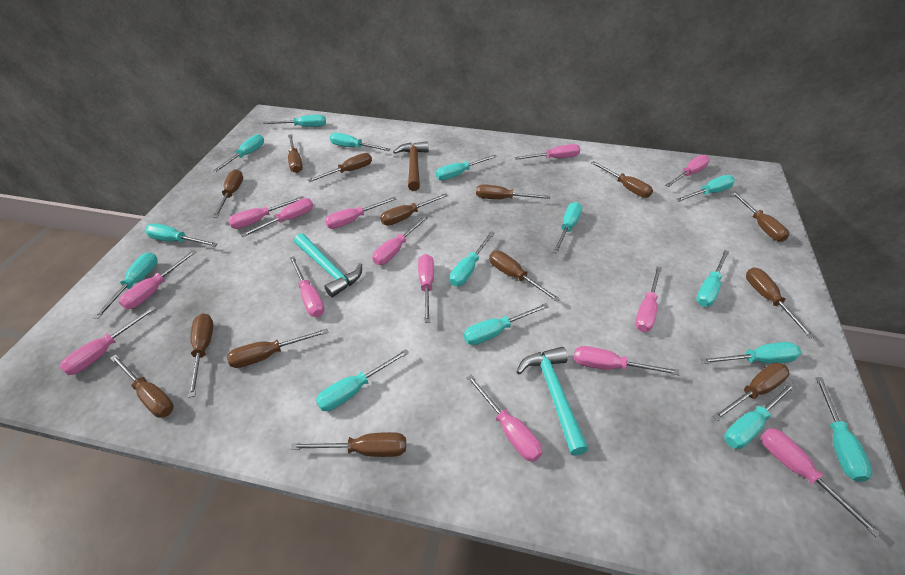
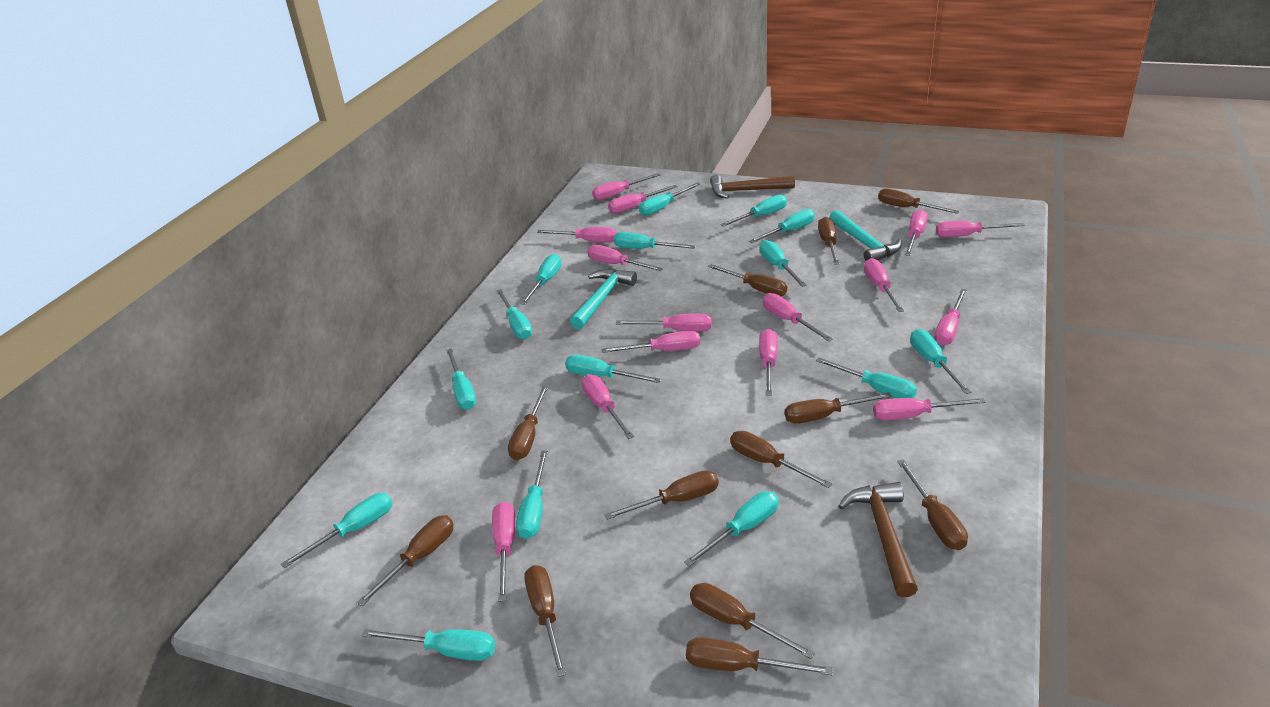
brown hammer: [393,141,429,191] = 1 -> [710,174,795,199] [838,482,918,597] = 2
brown screwdriver: [110,354,174,418] [188,313,213,398] [213,169,243,217] [227,328,329,368] [288,134,303,173] [290,432,406,457] [307,153,372,182] [380,193,448,226] [476,184,550,199] [489,251,560,302] [592,161,653,198] [713,363,790,421] [731,191,789,242] [746,267,815,338] = 14 -> [357,515,454,606] [508,386,548,460] [524,565,566,677] [604,470,719,520] [686,637,833,675] [690,583,815,659] [708,264,787,296] [730,431,832,488] [785,392,892,424] [818,217,840,265] [878,188,959,214] [897,459,968,550] = 12
pink screwdriver: [60,306,156,375] [119,250,196,309] [228,196,304,229] [241,198,313,237] [289,256,324,317] [325,197,396,229] [372,216,428,265] [418,254,434,323] [466,375,542,462] [515,144,580,160] [574,346,680,375] [635,266,662,332] [665,155,710,187] [761,428,881,538] = 14 -> [492,502,516,602] [537,227,617,243] [582,374,634,439] [587,245,663,271] [592,173,661,200] [602,331,700,353] [608,185,678,213] [616,314,711,332] [759,329,778,395] [763,293,833,342] [864,258,904,312] [873,398,986,421] [905,209,928,256] [934,289,967,346] [936,221,1025,237] = 15

